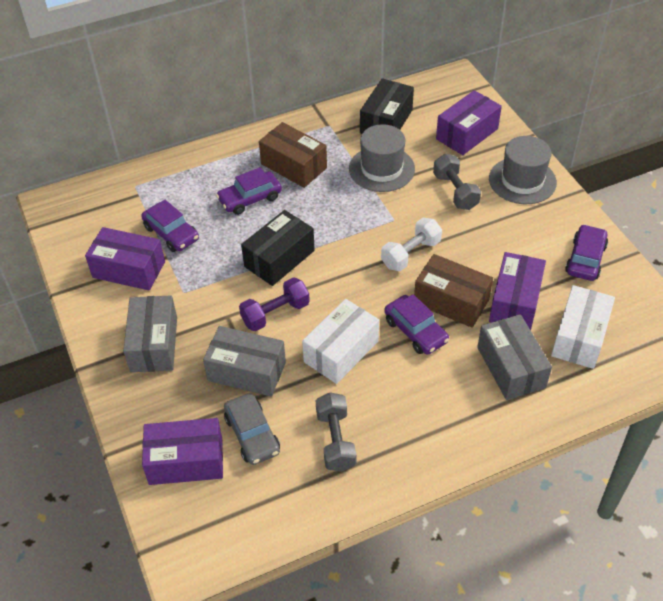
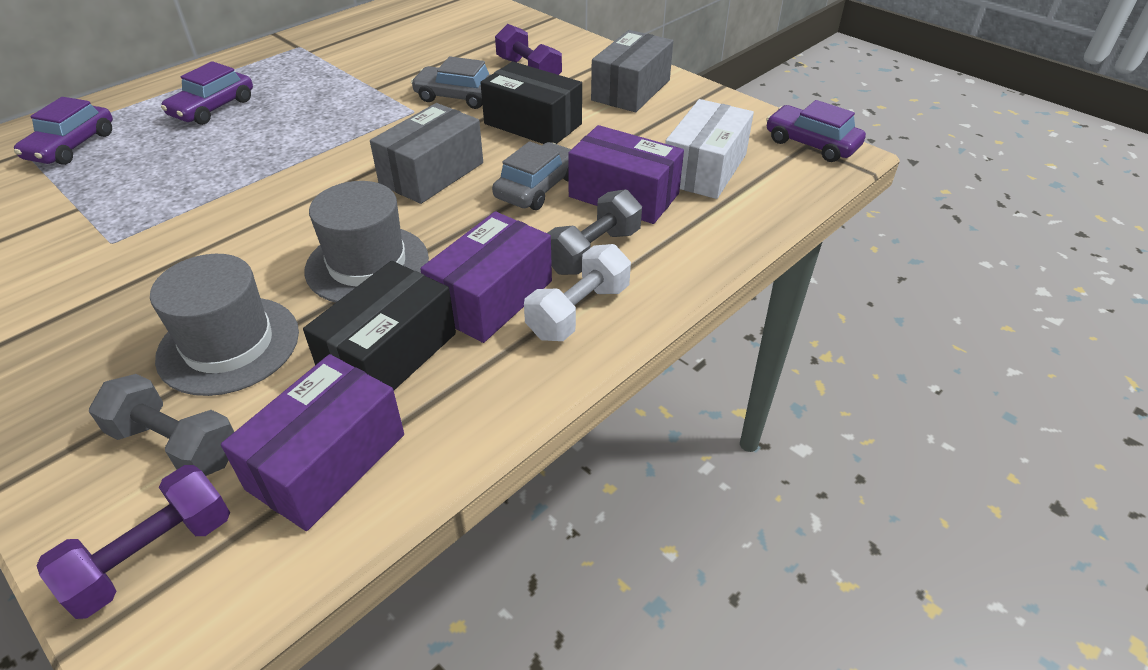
brown box: [259,122,327,188] [414,254,493,328] = 2 -> none = 0
grey box: [123,295,177,372] [203,326,286,397] [477,314,552,400] = 3 -> [370,103,483,204] [591,30,673,112] = 2
grey car: [224,393,280,465] = 1 -> [411,57,491,109] [492,141,571,210] = 2
purple box: [85,227,165,290] [142,418,223,485] [436,90,502,155] [489,252,546,330] = 4 -> [221,354,404,531] [420,211,552,343] [568,125,684,224] = 3
purple car: [141,200,199,252] [216,167,282,215] [384,294,449,355] [565,224,608,281] = 4 -> [14,97,113,165] [161,61,253,125] [766,100,866,162] = 3
purple dumbbell: [239,277,310,331] = 1 -> [36,465,230,619] [495,24,562,75] = 2
white box: [302,299,379,384] [551,285,615,369] = 2 -> [665,99,754,199] = 1

